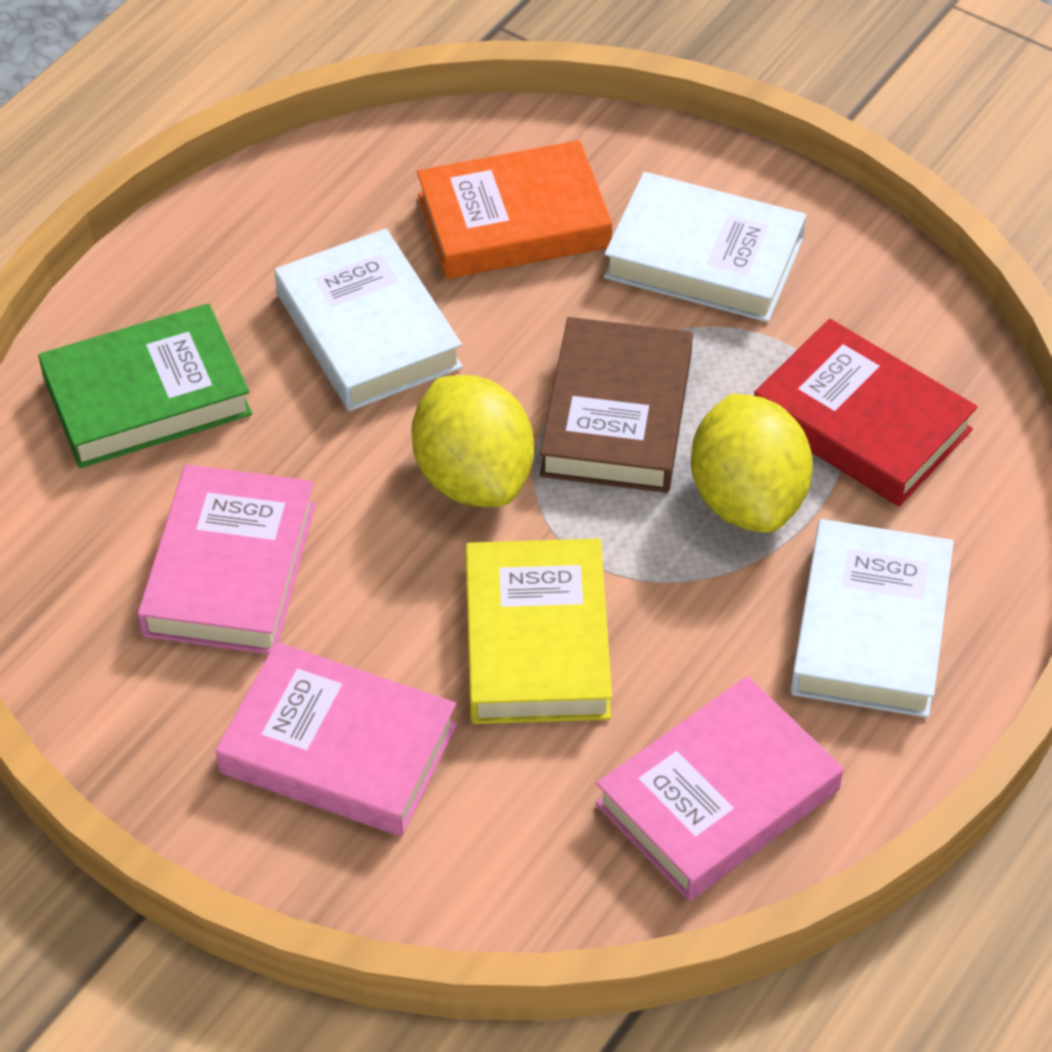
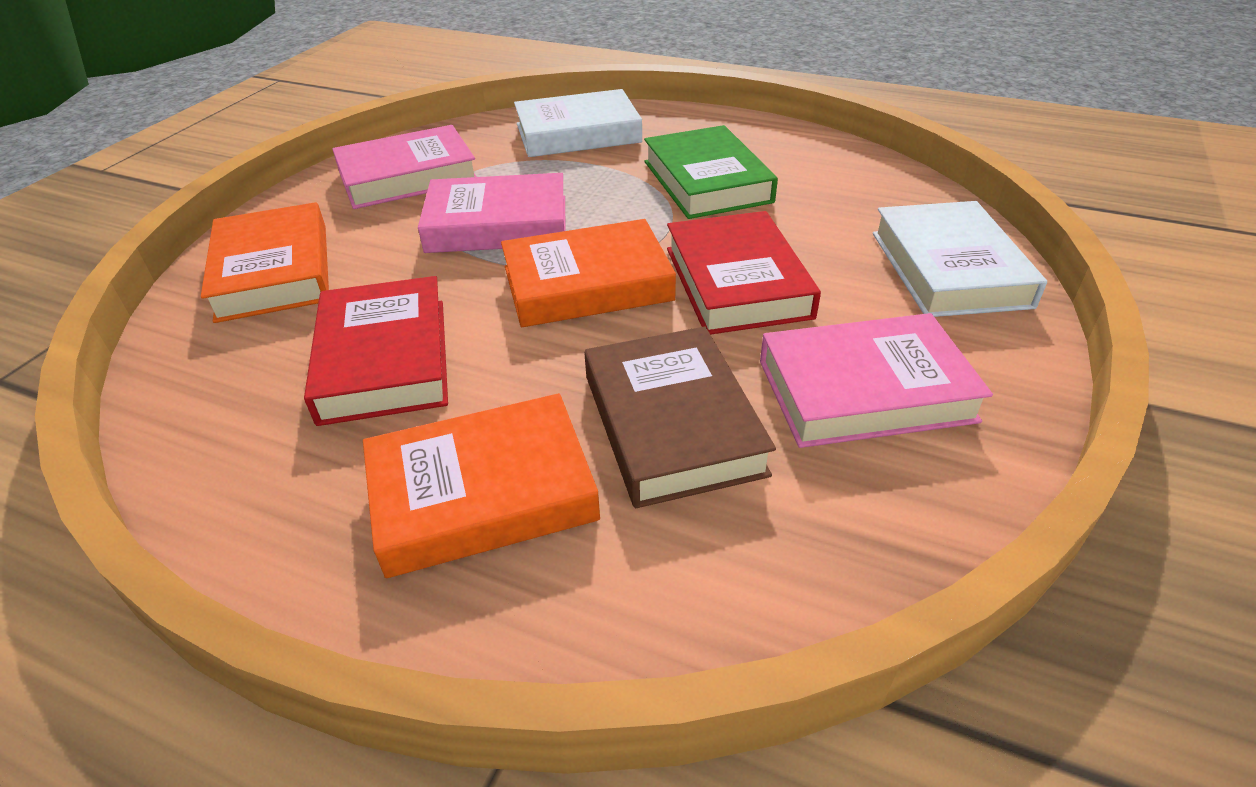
orange book: [417,140,612,279] = 1 -> [201,202,329,323] [363,393,600,578] [501,219,676,327] = 3
red book: [754,319,977,506] = 1 -> [304,276,448,426] [667,211,821,335] = 2
white book: [274,228,463,411] [604,172,806,322] [790,519,954,718] = 3 -> [514,89,642,157] [873,201,1047,317] = 2
yellow book: [465,539,612,724] = 1 -> none = 0
yellow lemon: [412,375,534,507] [691,394,813,533] = 2 -> none = 0

